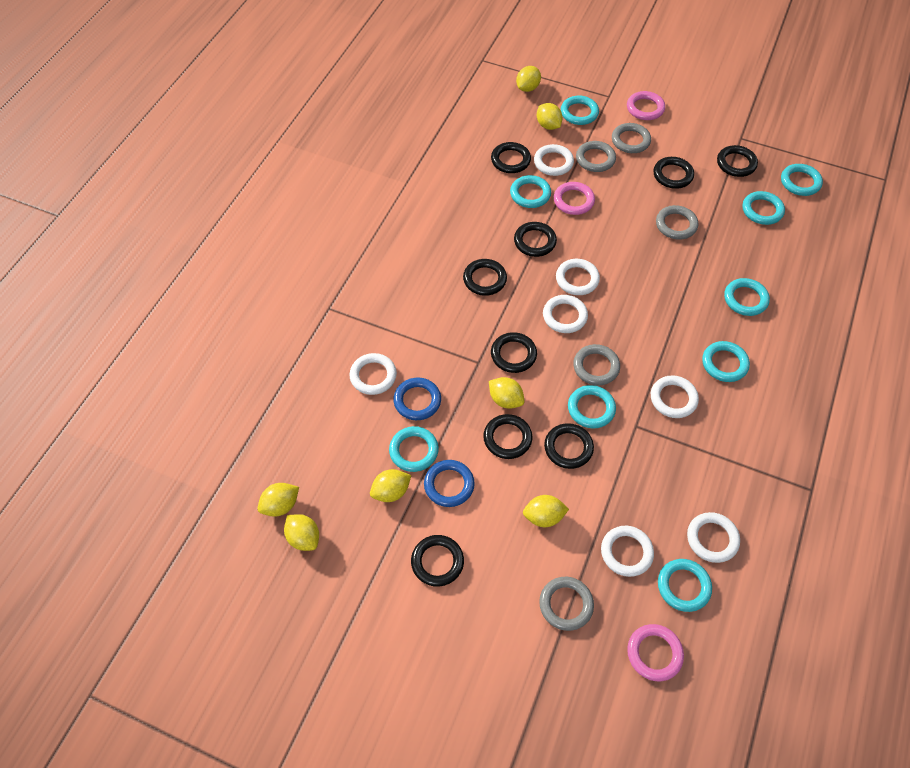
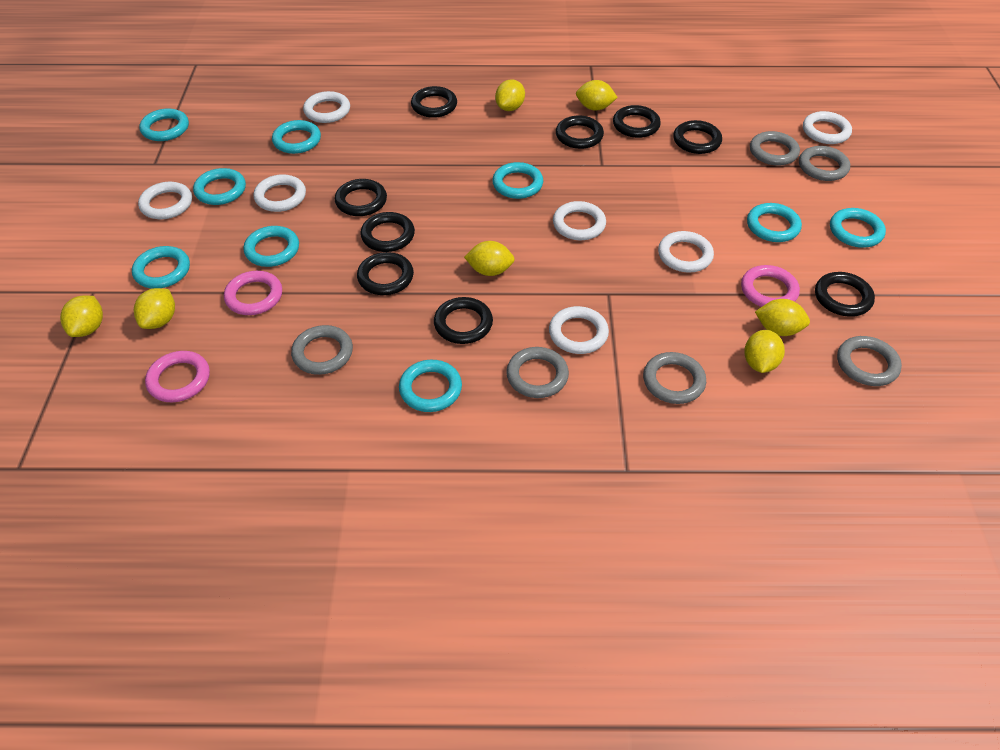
blue ring: [393,378,441,420] [424,460,475,507] = 2 -> none = 0
grey ring: [539,577,594,631] [573,344,620,385] [576,141,616,172] [612,123,651,153] [656,205,698,240] = 5 -> [291,325,353,375] [506,347,569,398] [643,352,706,404] [750,131,800,166] [799,146,850,181] [837,336,902,386] = 6

